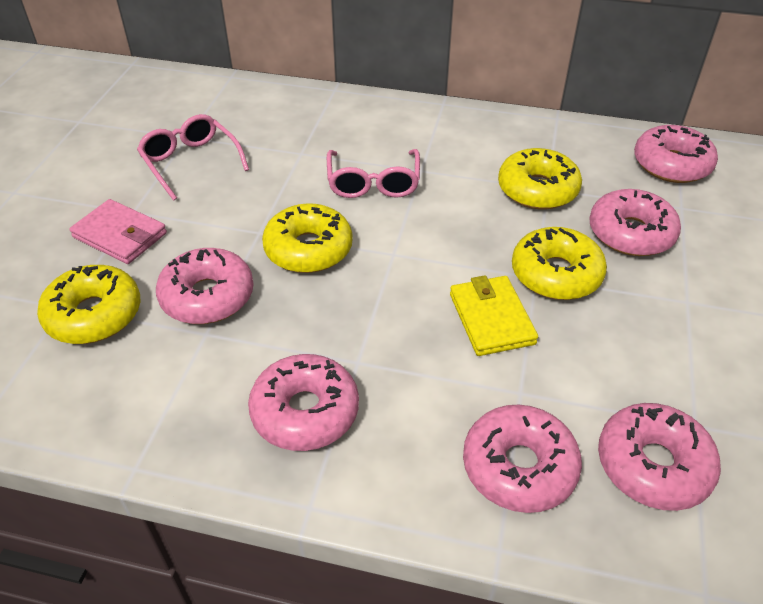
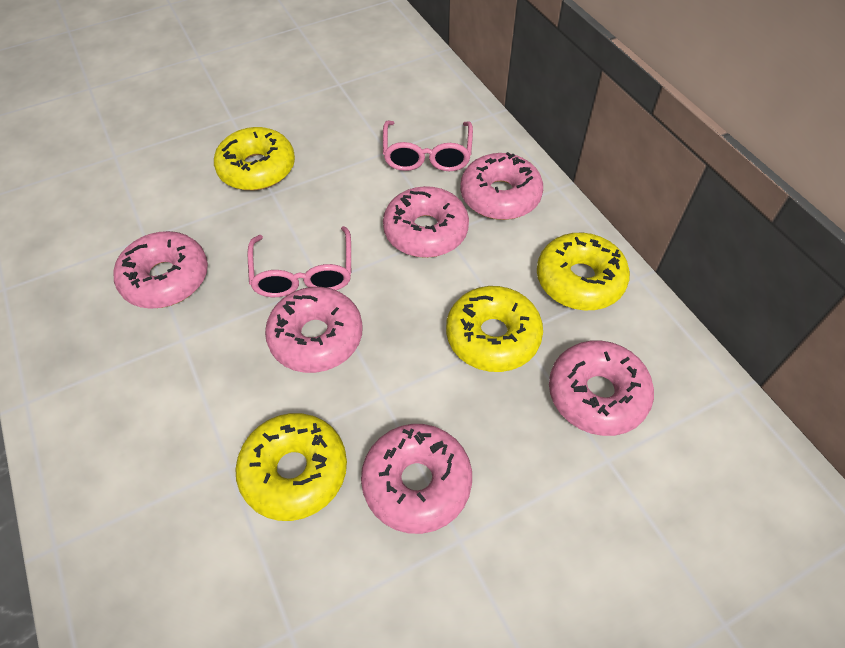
pink wallet: [69,199,167,264] = 1 -> none = 0
yellow wallet: [450,275,538,356] = 1 -> none = 0

